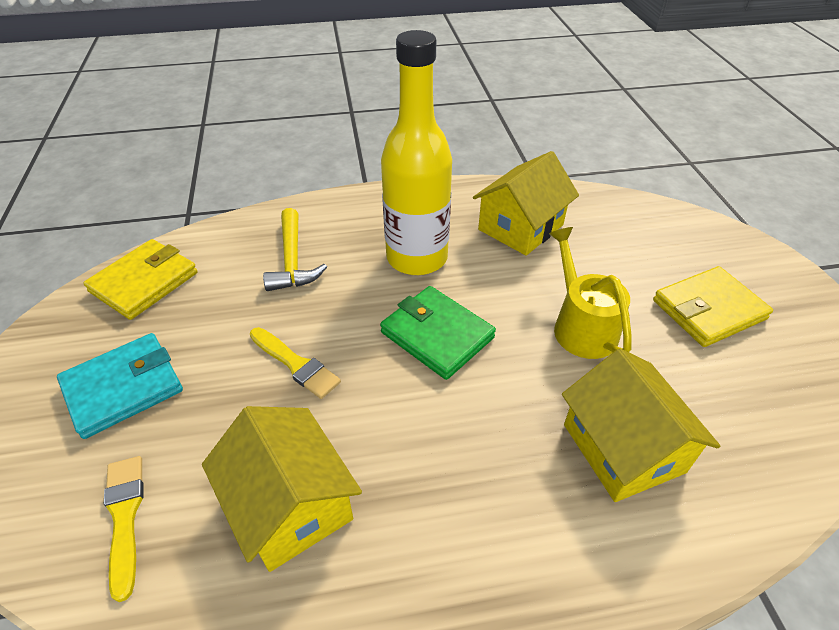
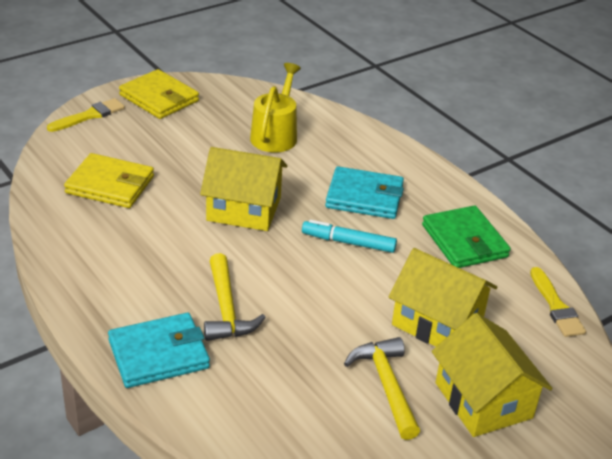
turquoise marker: none = 0 -> [302,220,397,253] = 1
turquoise wallet: [57,333,183,439] = 1 -> [108,313,210,388] [325,166,404,219] = 2
yellow bottle: [381,30,452,275] = 1 -> none = 0
yellow hammer: [263,208,327,291] = 1 -> [204,253,266,341] [344,337,420,440] = 2

